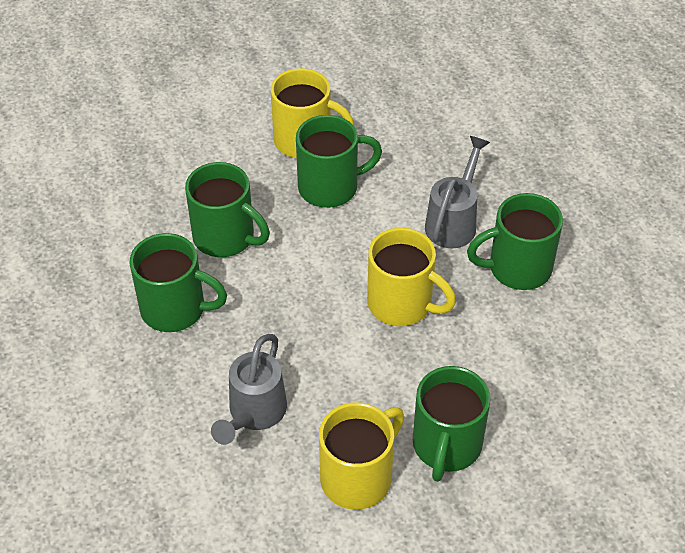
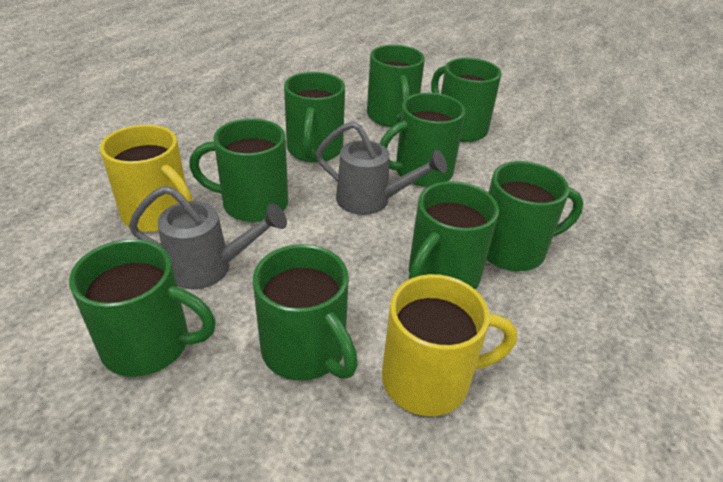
green mug: [130,233,227,332] [185,162,270,257] [296,115,382,208] [413,366,490,482] [467,193,563,290] = 5 -> [69,239,216,377] [189,118,288,222] [253,244,358,381] [284,72,345,163] [367,45,425,127] [380,93,465,187] [409,181,499,289] [431,58,502,142] [486,161,583,271] = 9
yellow mug: [271,68,354,158] [319,402,404,510] [367,228,456,326] = 3 -> [100,125,193,232] [382,274,517,416] = 2

